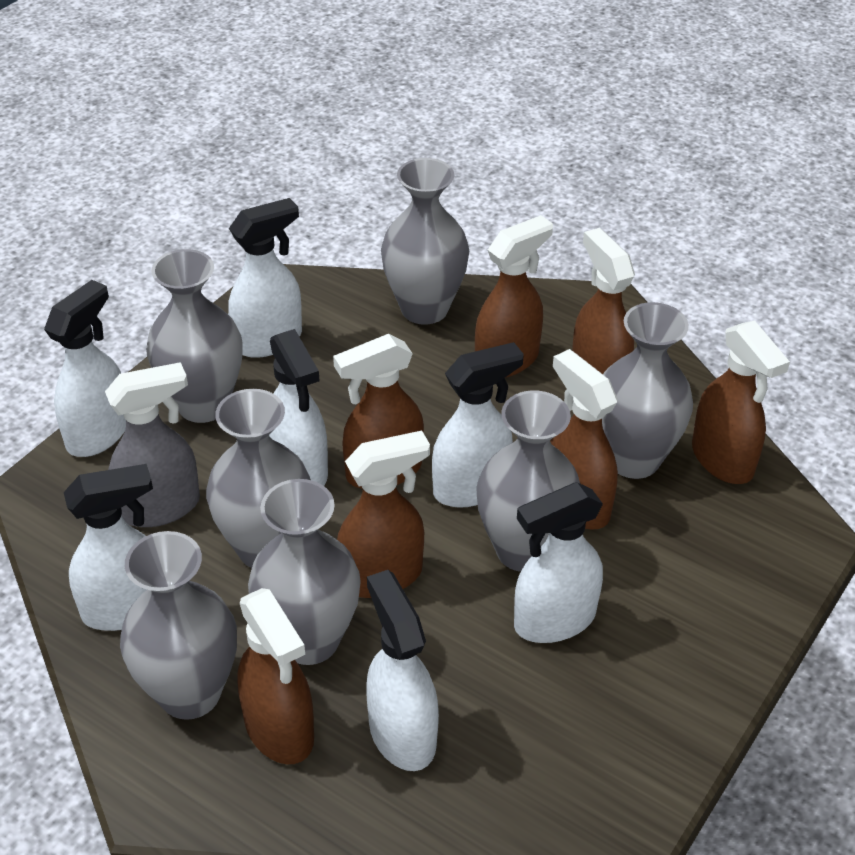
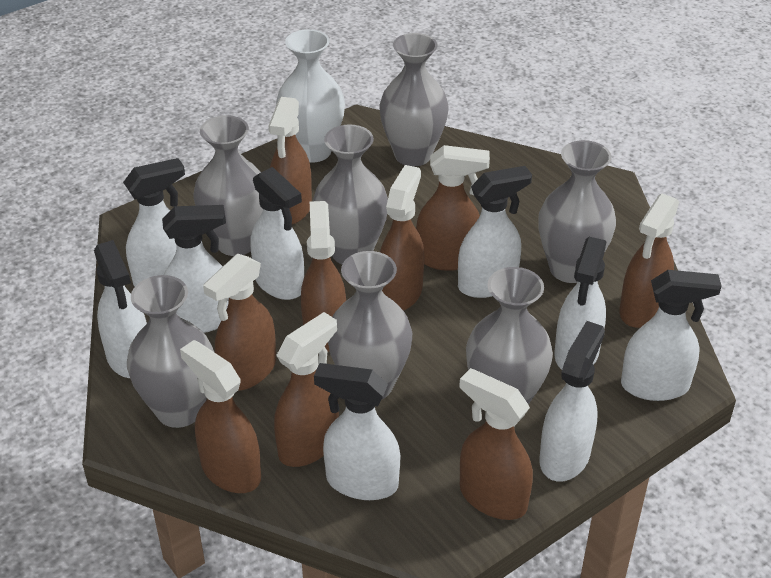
brown spray bottle: [237,588,314,764] [333,334,424,489] [337,431,430,598] [475,215,553,378] [550,349,618,530] [572,228,635,374] [692,321,790,484] = 7 -> [180,340,261,493] [203,254,276,391] [268,97,312,225] [274,312,339,467] [301,201,346,352] [380,165,424,311] [416,145,490,271] [459,368,533,520] [619,194,679,328] = 9
grey spray bottle: [105,362,200,527] = 1 -> none = 0
white spray bottle: [44,280,126,457] [64,464,153,631] [228,198,302,358] [269,329,328,486] [366,570,439,771] [432,342,524,508] [514,482,603,643] = 7 -> [94,240,147,378] [123,158,185,287] [162,205,229,333] [250,167,304,300] [314,363,400,500] [458,166,532,298] [540,321,605,482] [554,237,606,370] [621,270,722,401] = 9
white vase: none = 0 -> [276,29,345,163] = 1

